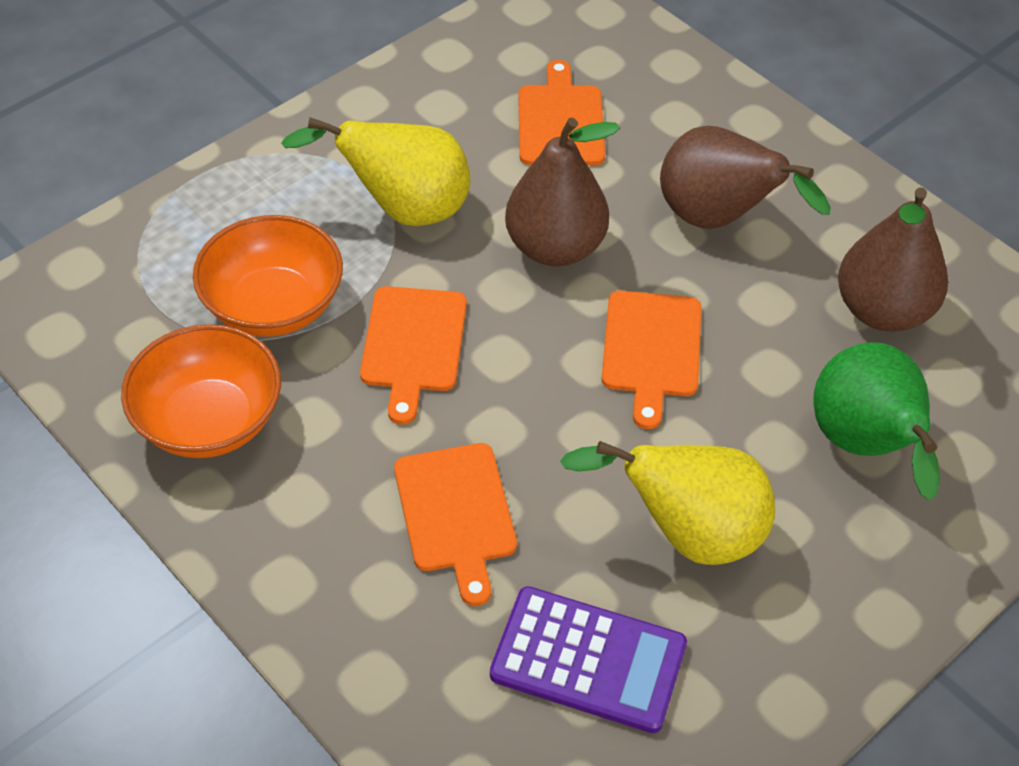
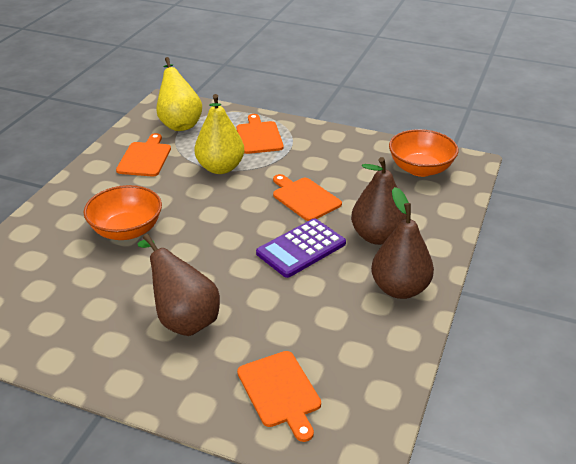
green pear: [813,342,940,501] = 1 -> none = 0

